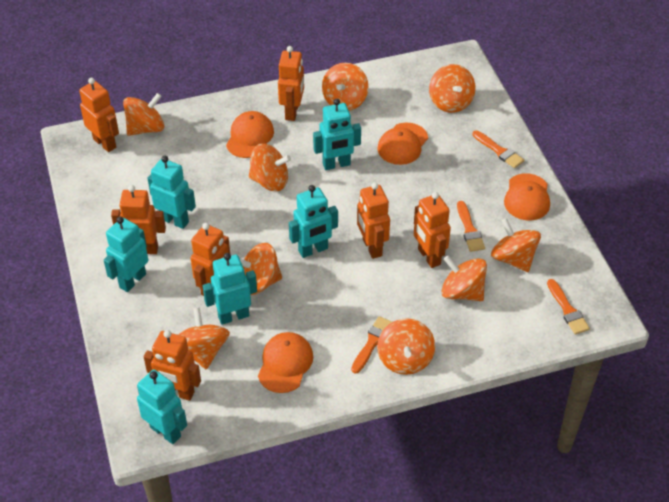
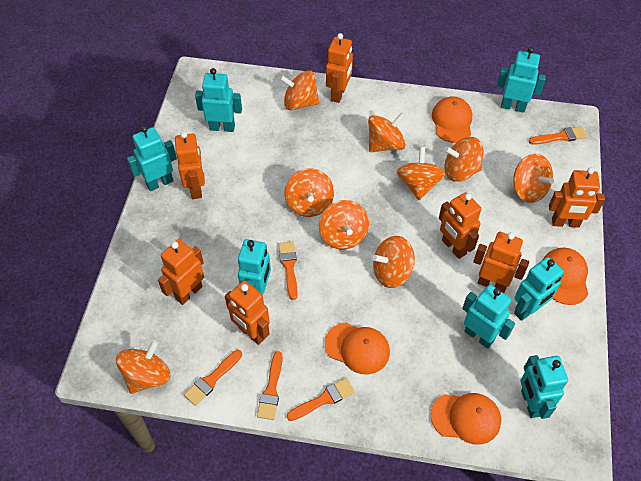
orange brush: [351,316,392,374] [457,201,485,252] [472,130,524,168] [547,279,590,334] = 4 -> [184,350,242,406] [257,351,283,420] [279,241,298,300] [286,378,355,421] [529,126,587,145] = 5
turquoise robot: [104,216,148,292] [137,370,187,444] [148,156,196,229] [203,253,257,325] [289,185,338,258] [313,99,361,170] = 6 -> [127,126,177,191] [195,68,242,132] [238,239,271,295] [462,285,515,349] [497,47,546,113] [514,257,564,321] [520,355,568,419] = 7

